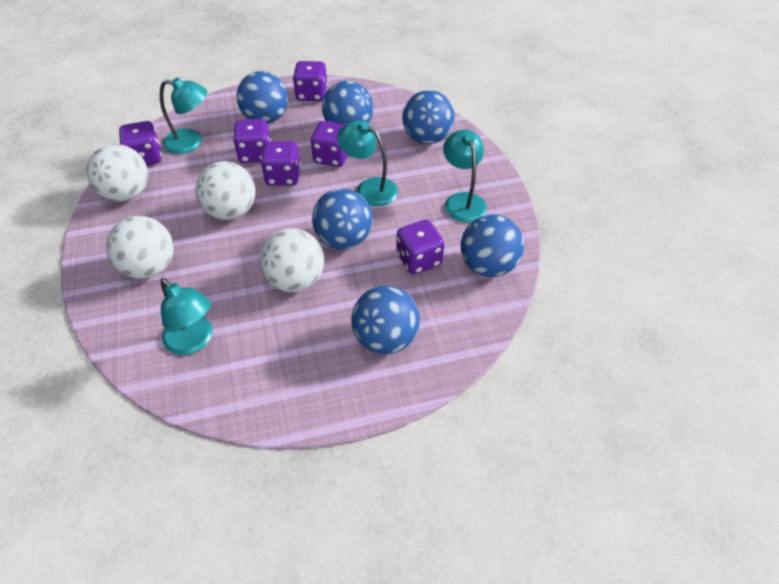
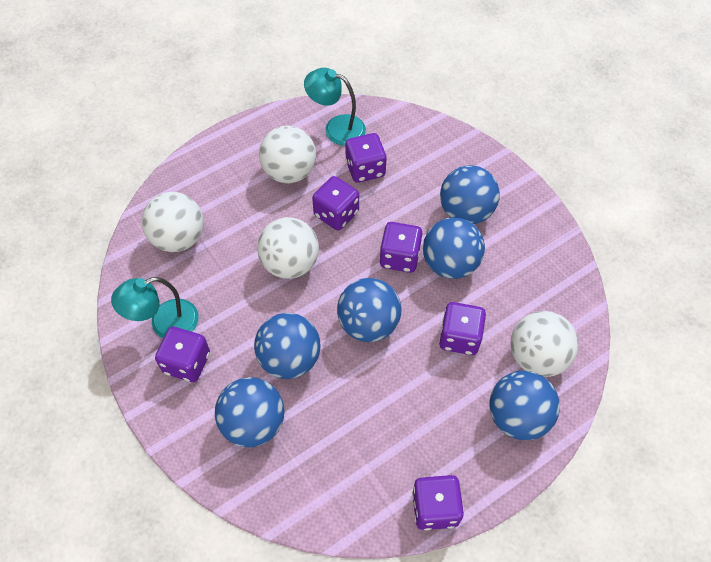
turquoise lamp: [160,78,207,154] [161,278,212,355] [337,120,398,206] [443,129,487,223] = 4 -> [111,277,199,338] [304,68,366,146] = 2

